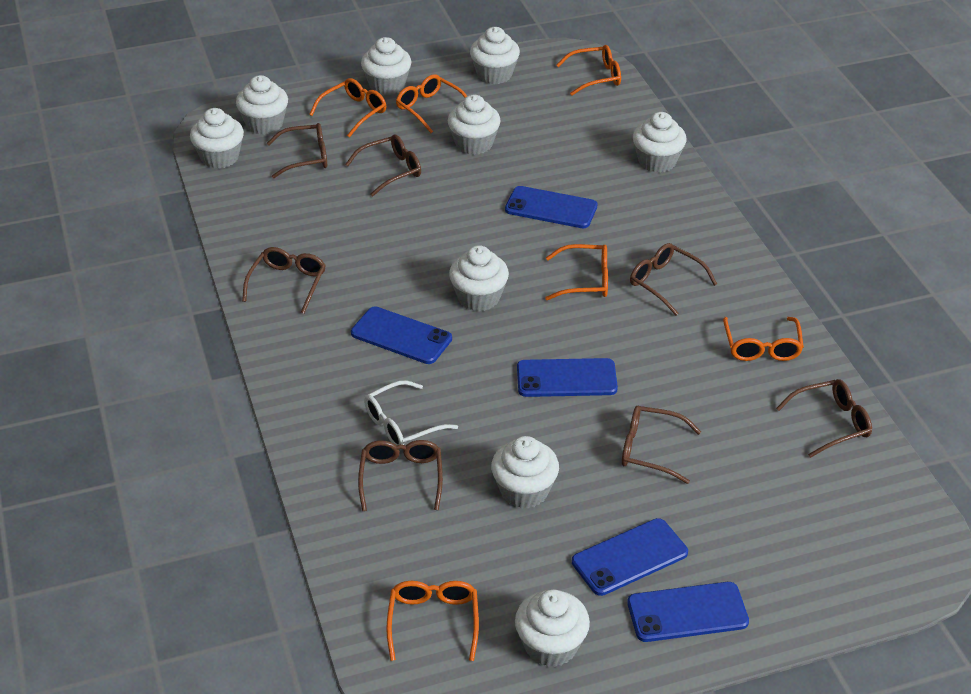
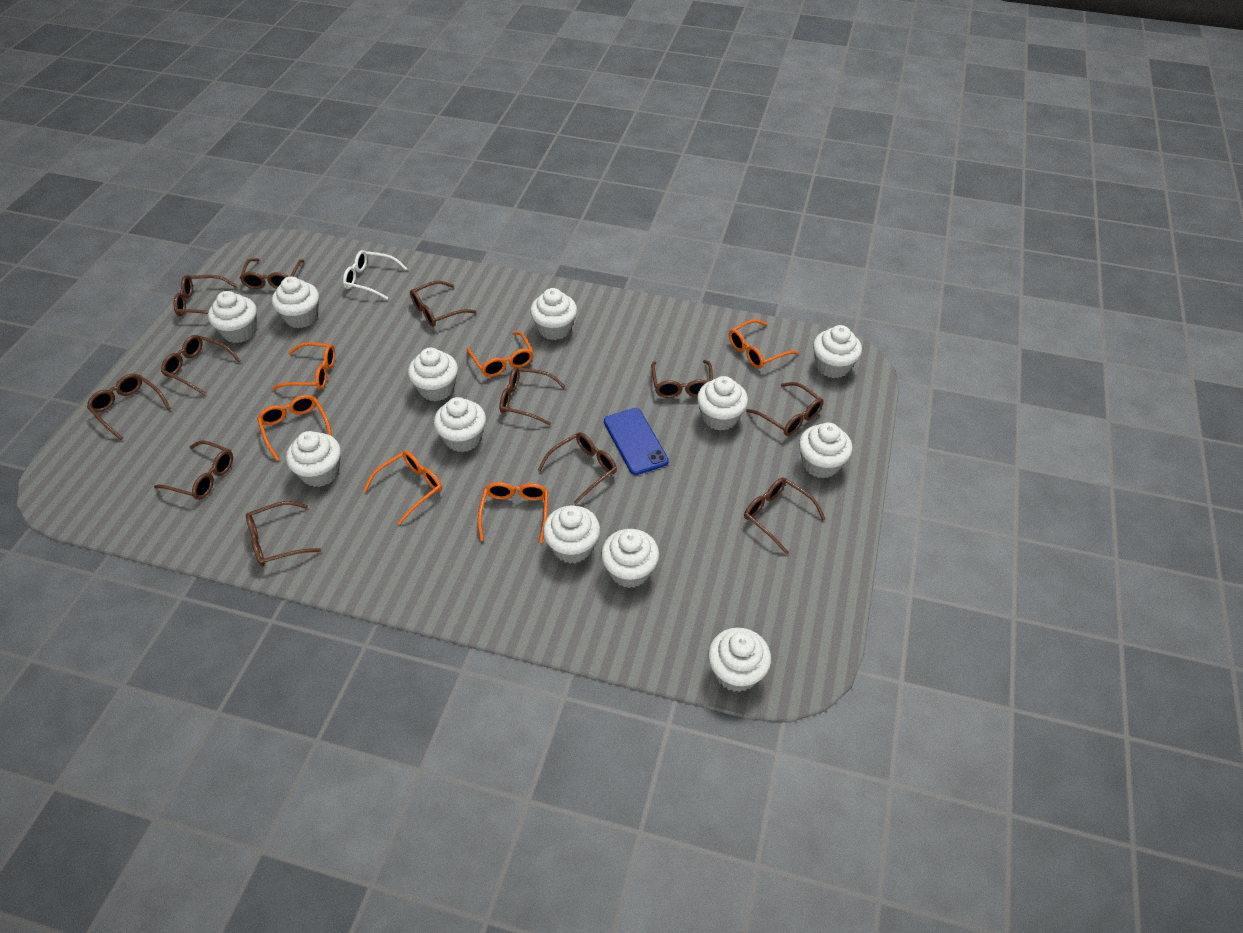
blue phone: [351,306,452,364] [505,186,598,228] [517,358,618,397] [572,518,688,596] [627,582,749,642] = 5 -> [604,408,669,475] = 1
brown glasses: [242,247,326,314] [267,123,327,178] [345,134,421,197] [358,440,443,511] [622,406,701,484] [630,243,717,316] [776,379,872,458] = 7 -> [87,373,171,440] [154,440,233,500] [161,335,241,395] [173,275,237,316] [240,258,304,289] [246,501,321,567] [410,281,476,327] [499,367,565,425] [538,432,617,505] [651,360,713,398] [744,478,825,555] [746,382,823,436] = 12
white cupcake: [190,108,244,169] [236,75,288,135] [361,37,412,95] [448,95,501,155] [449,245,509,311] [470,27,520,84] [491,436,559,509] [515,589,590,667] [633,112,687,173] = 9 -> [208,291,257,343] [272,276,319,328] [286,431,341,487] [408,348,458,401] [434,397,486,452] [530,288,577,340] [543,506,600,563] [601,529,659,588] [697,376,748,431] [708,628,771,692] [799,423,853,478] [813,325,862,378] = 12

